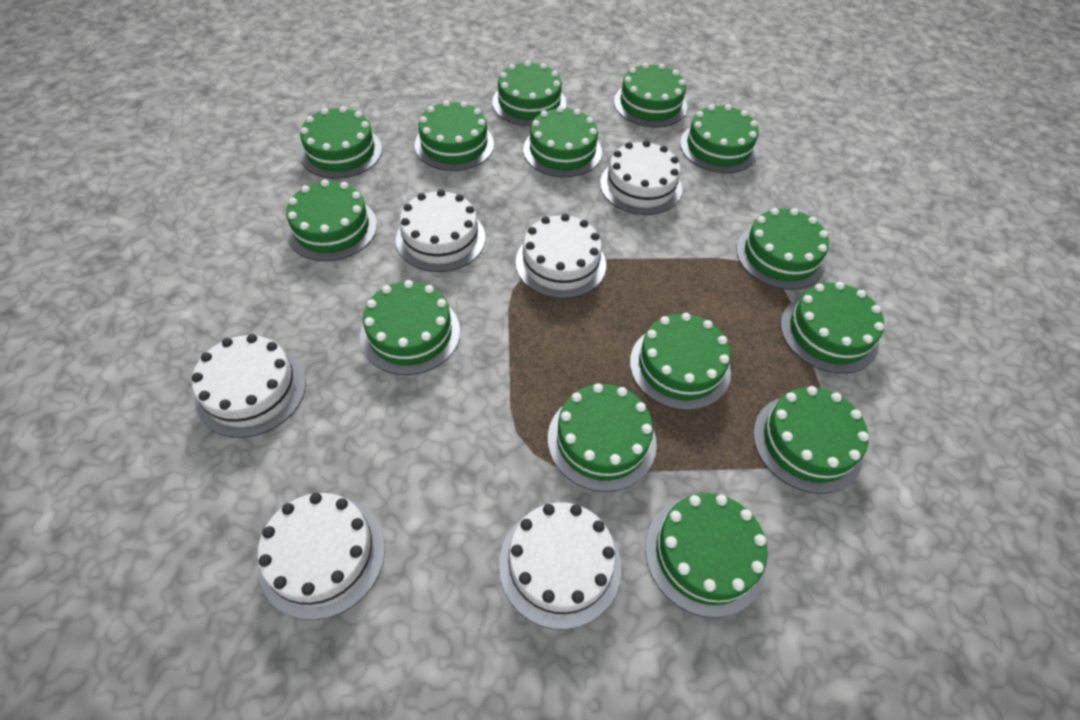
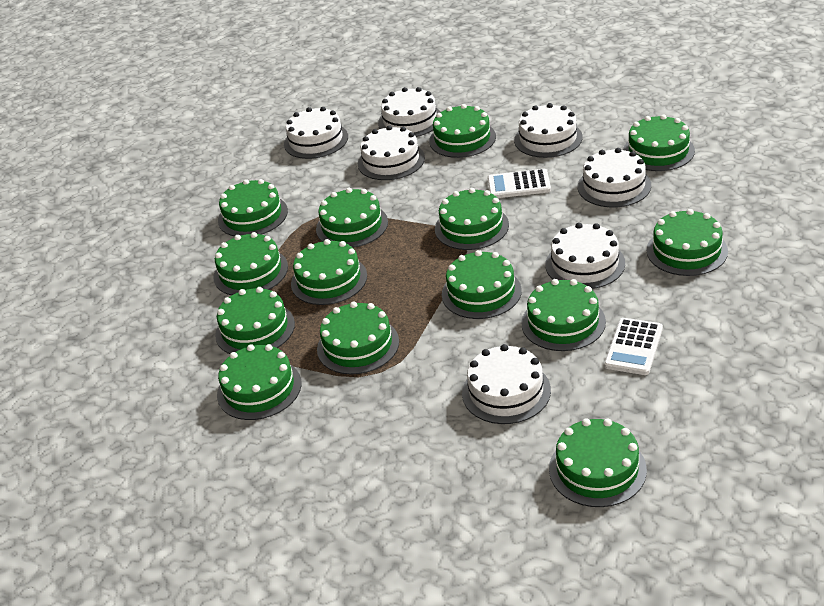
white cake: [192,334,306,438] [257,493,385,620] [396,189,485,272] [499,502,621,630] [516,214,606,299] [600,140,682,215] = 6 -> [284,107,348,159] [358,125,425,180] [378,87,440,137] [462,344,551,424] [514,103,583,158] [546,223,625,289] [578,148,651,207] = 7
white calculator: none = 0 -> [487,169,551,198] [604,318,663,375] = 2

